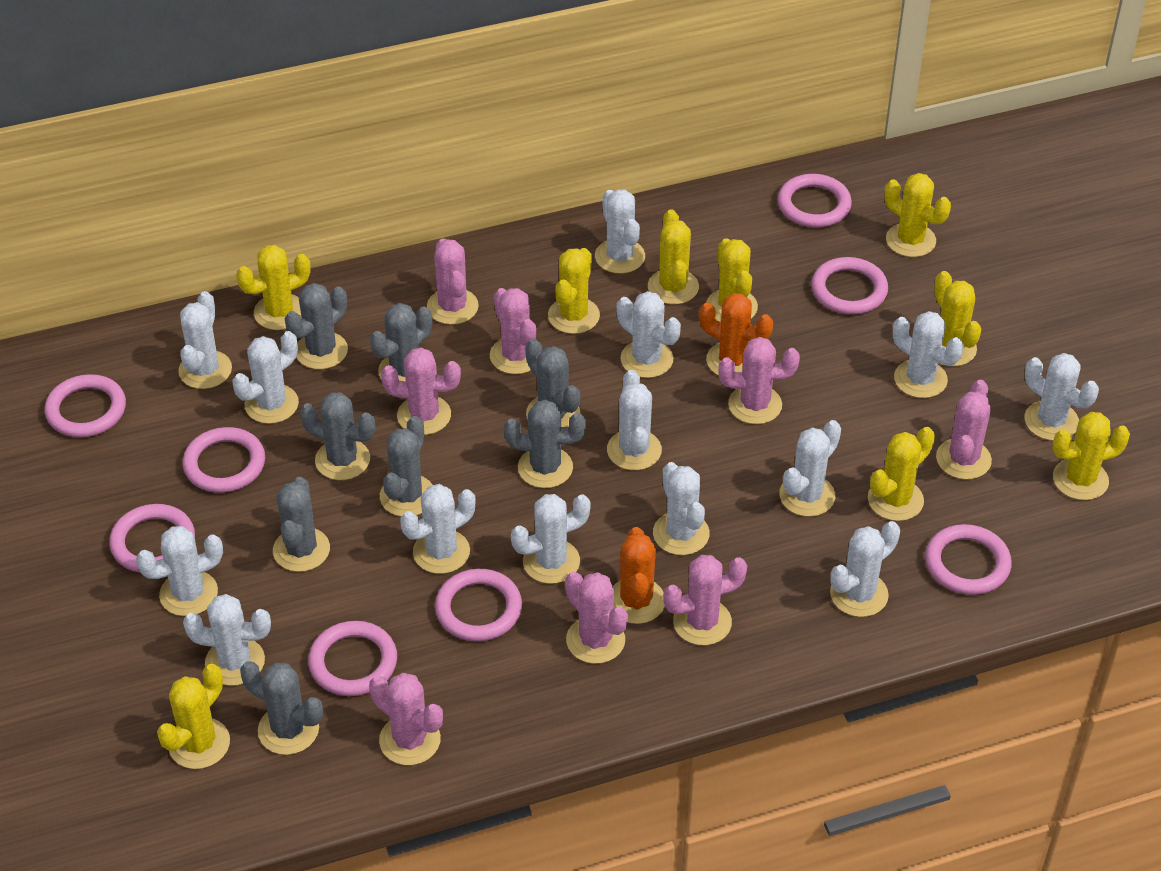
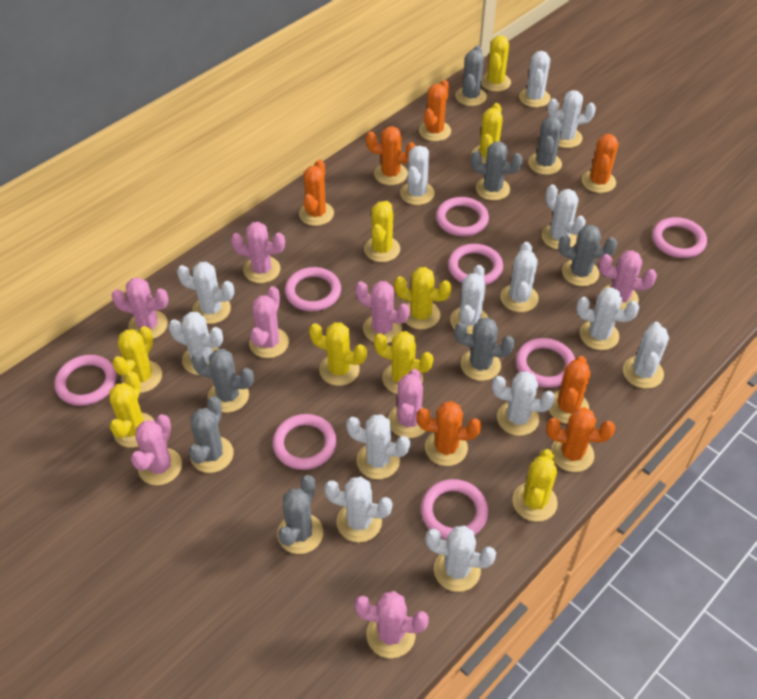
orange cactus: [613,527,665,624] [699,293,773,376] = 2 -> [299,159,334,226] [366,126,415,185] [417,401,482,466] [419,80,451,141] [546,407,615,472] [549,356,590,424] [582,134,618,193] = 7

